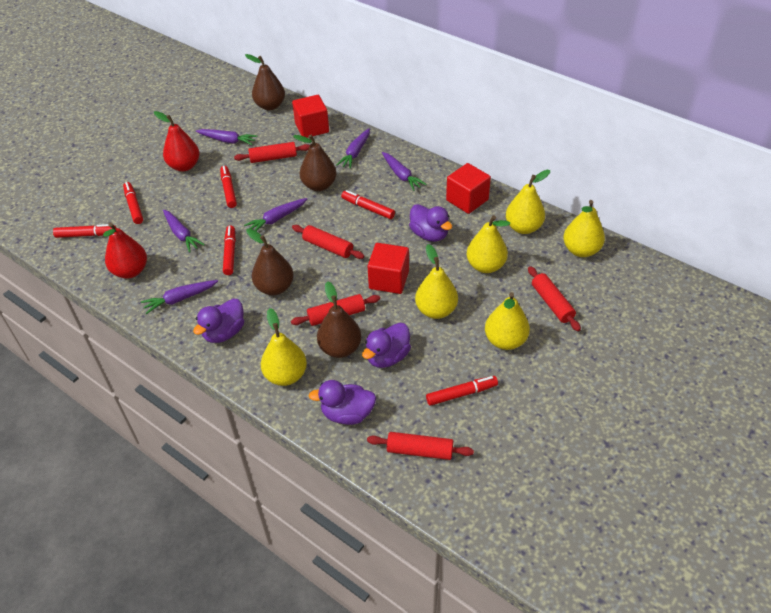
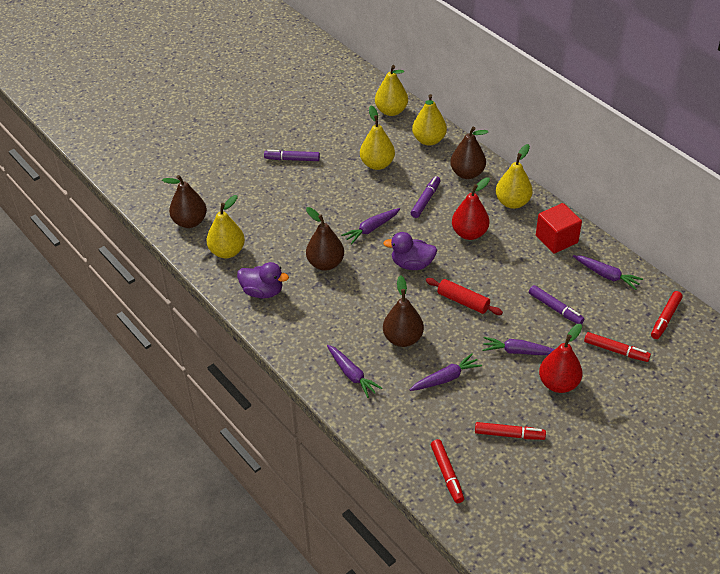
purple carrot: [141,280,218,314] [163,210,205,253] [196,129,257,145] [244,198,307,231] [336,128,370,169] [382,152,427,191] = 6 -> [327,345,382,398] [341,208,400,244] [410,353,482,391] [482,337,555,355] [573,255,643,290] = 5
purple duck: [193,299,244,343] [308,380,376,425] [362,323,411,368] [409,204,452,242] = 4 -> [237,262,289,298] [383,232,437,270] = 2
purple marker: none = 0 -> [264,150,320,161] [411,176,441,218] [529,285,585,324] = 3
red cube: [292,95,329,138] [367,243,409,294] [446,163,491,214] = 3 -> [536,203,582,254] = 1
red marker: [53,224,116,238] [123,182,143,224] [220,166,237,208] [223,225,236,275] [341,190,395,219] [426,376,498,406] = 6 -> [431,439,464,503] [475,422,546,440] [584,332,651,362] [651,291,683,339] = 4
red rolling pin: [234,142,310,163] [291,294,380,326] [292,225,364,259] [367,432,474,460] [528,266,581,331] = 5 -> [426,278,503,315] = 1
yellow pear: [261,308,307,386] [415,244,458,319] [466,215,510,273] [485,292,530,350] [506,170,550,234] [563,200,605,257] = 6 -> [206,195,245,258] [360,106,395,170] [375,65,408,116] [412,94,447,145] [496,144,533,209] = 5

